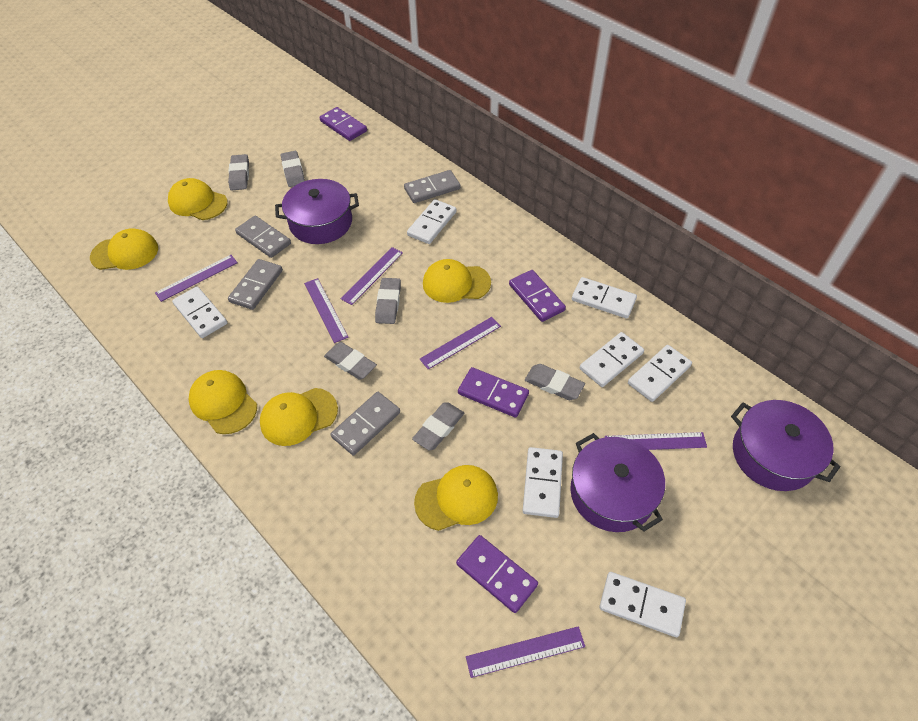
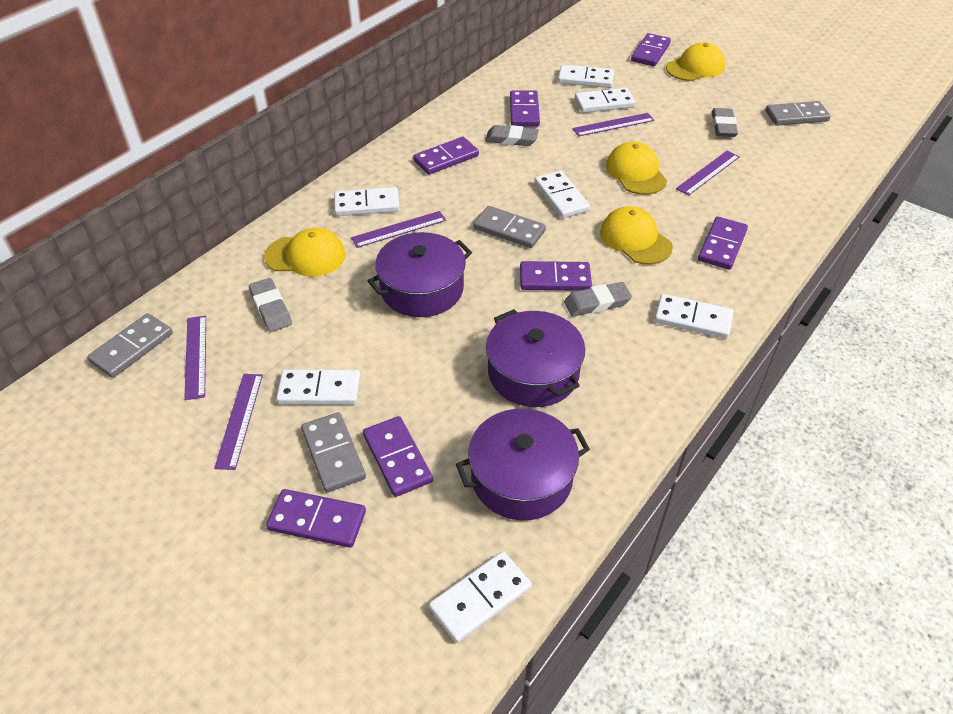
grey eraser: [228,154,249,191] [281,151,305,187] [324,342,377,380] [375,278,401,324] [412,402,464,451] [525,364,585,400] = 6 -> [249,278,292,332] [485,125,539,146] [564,282,632,317] [712,108,738,137] = 4
purple domino: [320,107,367,141] [456,535,538,613] [458,367,529,418] [509,270,566,322] = 4 -> [266,489,366,548] [363,416,433,497] [413,137,479,175] [510,90,540,127] [520,261,592,291] [631,33,671,66] [698,217,748,270] = 7
purple ruler: [155,255,238,302] [304,278,349,343] [341,247,403,305] [420,317,501,370] [466,626,585,678] [605,432,707,450] = 6 -> [184,315,206,400] [214,374,263,470] [351,211,446,248] [572,113,654,137] [676,151,740,196] = 5
yellow cap: [90,228,158,270] [168,178,228,220] [188,370,257,434] [260,388,338,446] [414,465,498,531] [423,259,491,303] = 6 -> [264,228,346,277] [600,206,673,264] [606,142,667,195] [666,42,725,81] = 4

